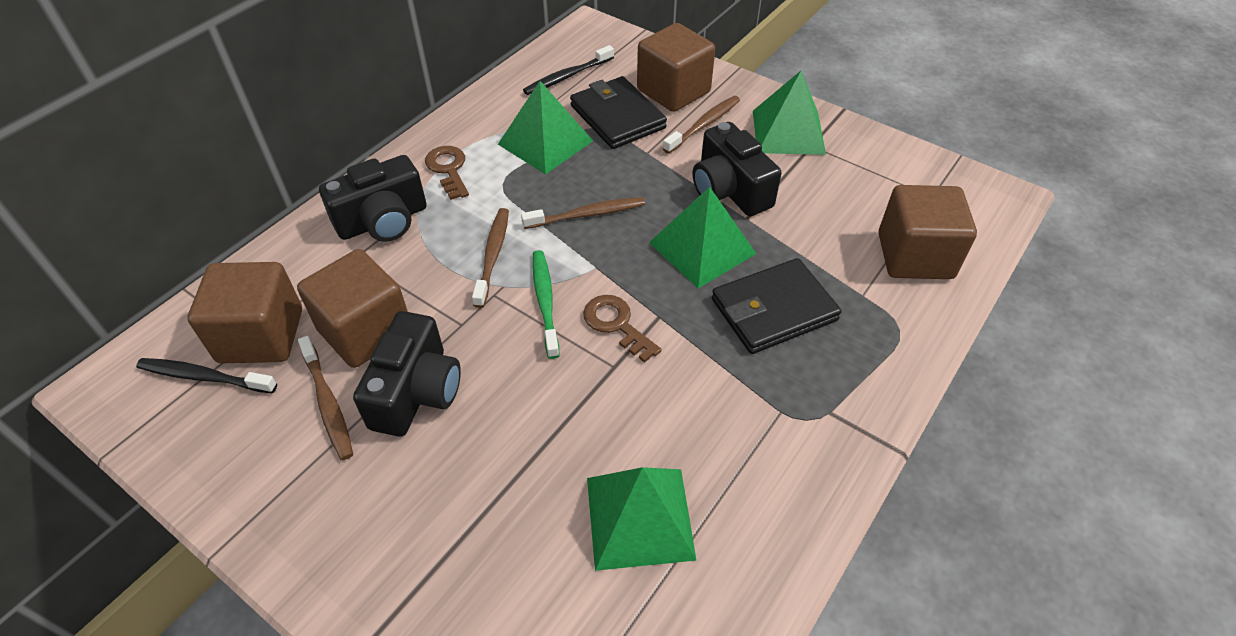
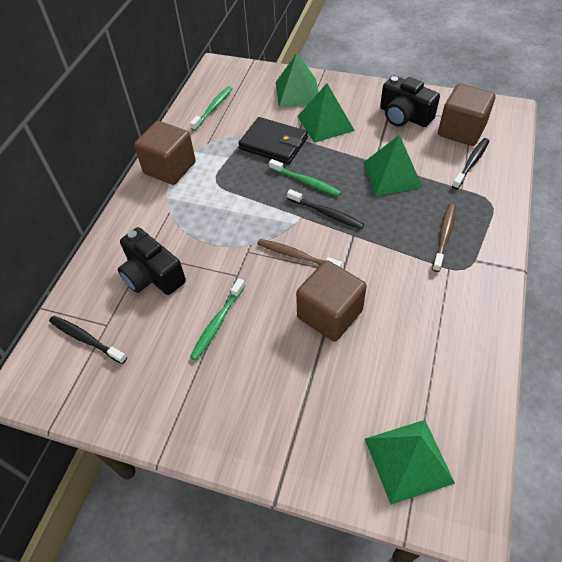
black camera: [319,155,427,242] [353,311,461,437] [693,122,782,216] = 3 -> [118,227,186,295] [380,76,440,127] = 2
black toothbrush: [136,358,277,394] [523,45,614,95] = 2 -> [49,316,127,364] [287,189,364,229] [452,138,489,189] = 3
black wallet: [570,76,667,149] [712,258,841,354] = 2 -> [239,117,308,164] = 1
brown cube: [187,262,302,363] [297,249,408,368] [637,23,715,112] [879,185,977,279] = 4 -> [134,121,196,185] [296,260,367,342] [438,84,496,146] = 3
brown key: [425,146,469,200] [583,295,662,363] = 2 -> none = 0
brown toothbrush: [298,336,353,460] [472,208,509,308] [521,197,645,229] [663,96,740,154] = 4 -> [257,239,342,267] [432,204,456,272] = 2
green toothbrush: [532,250,560,359] = 1 -> [190,86,233,131] [190,278,245,360] [269,159,341,197] = 3

